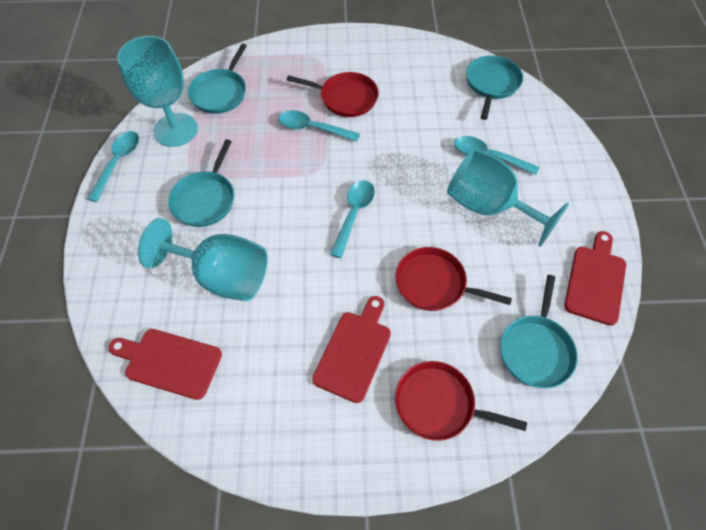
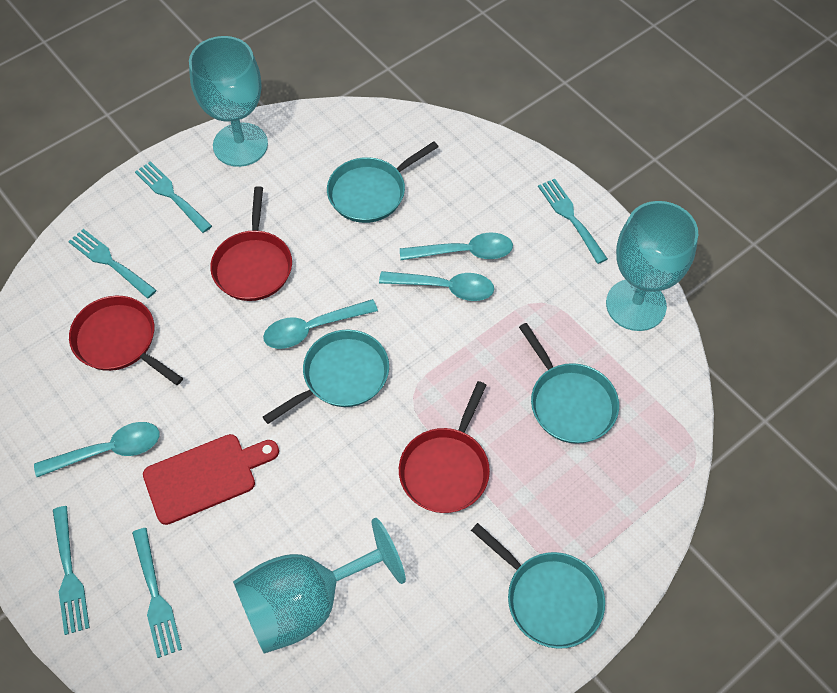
red cutting board: [108,329,222,400] [312,296,391,403] [564,231,626,326] = 3 -> [143,434,279,525] = 1
turquoise fork: none = 0 -> [53,506,90,635] [68,229,157,299] [132,528,182,658] [135,161,212,233] [538,179,608,264] = 5

